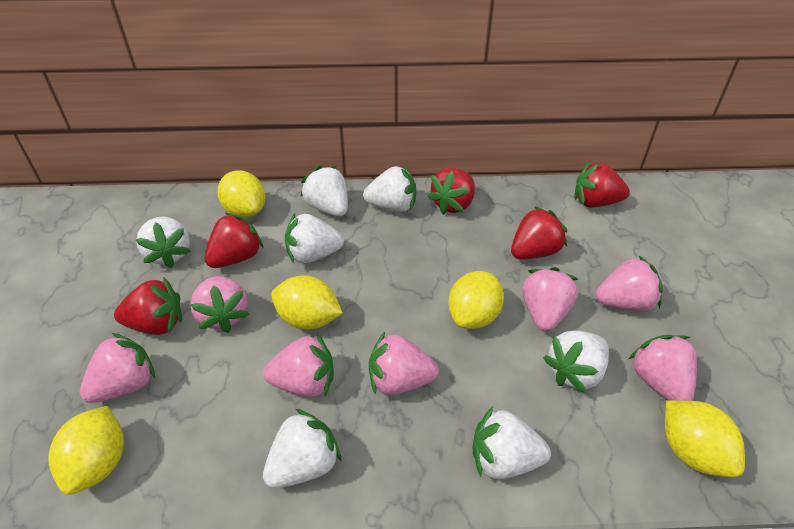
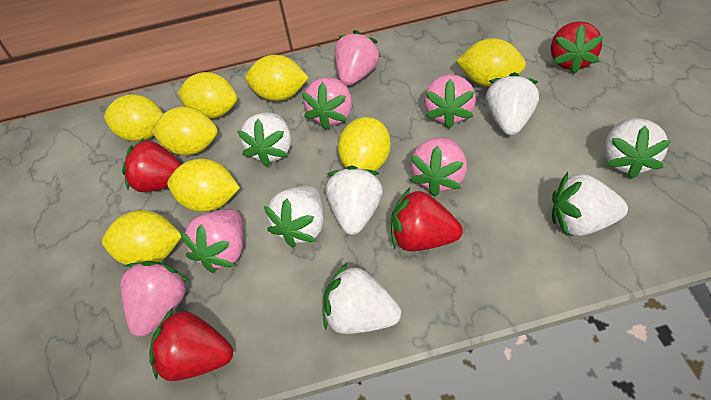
pink strawberry: [80,333,155,403] [190,276,249,333] [263,333,334,397] [369,332,439,395] [522,267,578,332] [596,256,663,312] [629,335,697,401] = 7 -> [121,261,190,337] [180,209,243,273] [302,78,352,130] [335,30,381,86] [410,137,467,196] [424,74,476,129] = 6
red strawberry: [114,277,182,335] [205,213,264,268] [428,168,475,215] [511,206,567,259] [574,161,630,207] = 5 -> [122,139,182,192] [149,308,233,381] [391,188,463,251] [551,21,604,74] = 4
yellow lemon: [48,406,124,495] [218,170,265,218] [271,275,343,330] [448,271,504,329] [665,400,745,477] = 5 -> [102,210,181,265] [104,94,163,141] [151,107,218,156] [167,158,240,212] [177,72,237,119] [245,55,309,101] [338,117,391,171] [456,38,526,87] = 8

